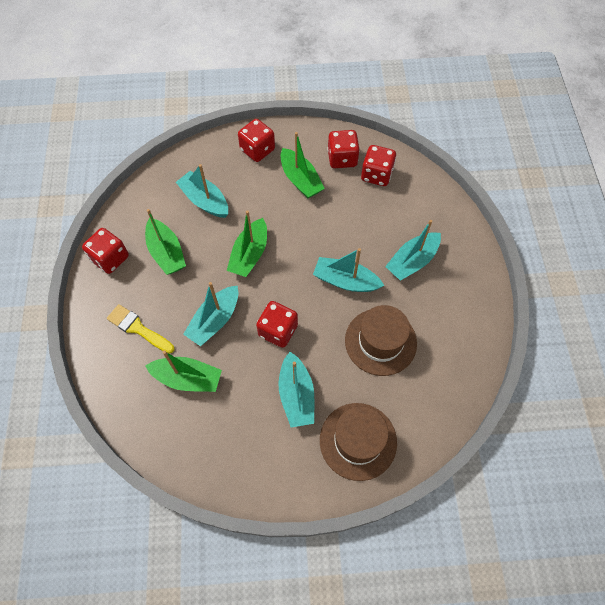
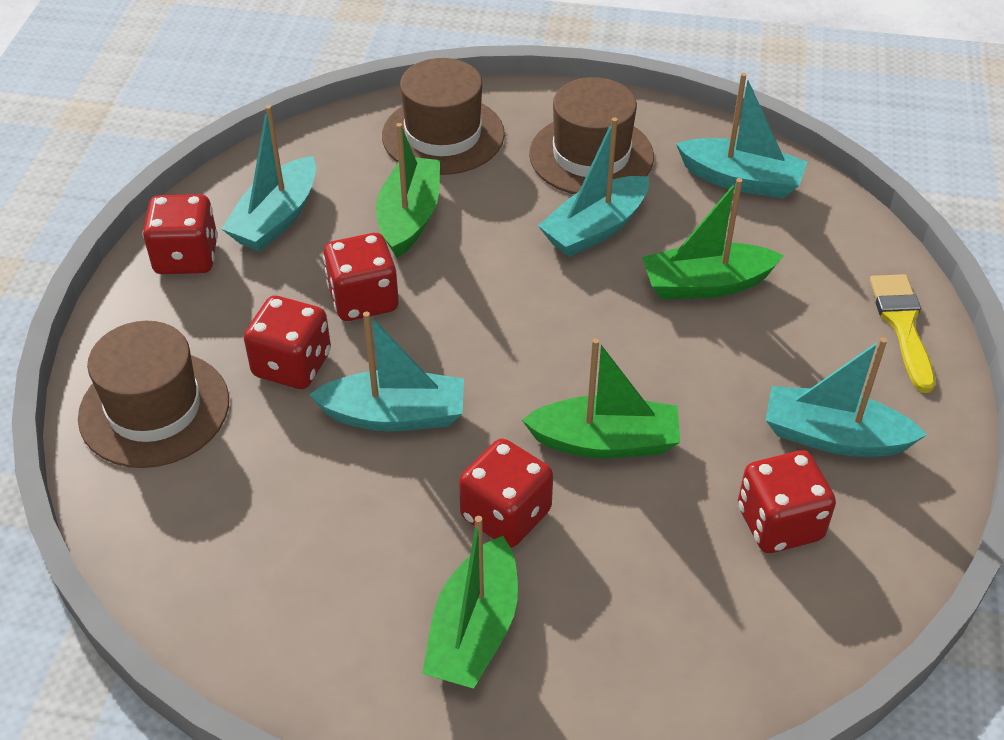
brown hat: [320,403,397,481] [345,305,417,376] = 2 -> [78,321,229,468] [382,58,505,175] [529,77,654,194] = 3

